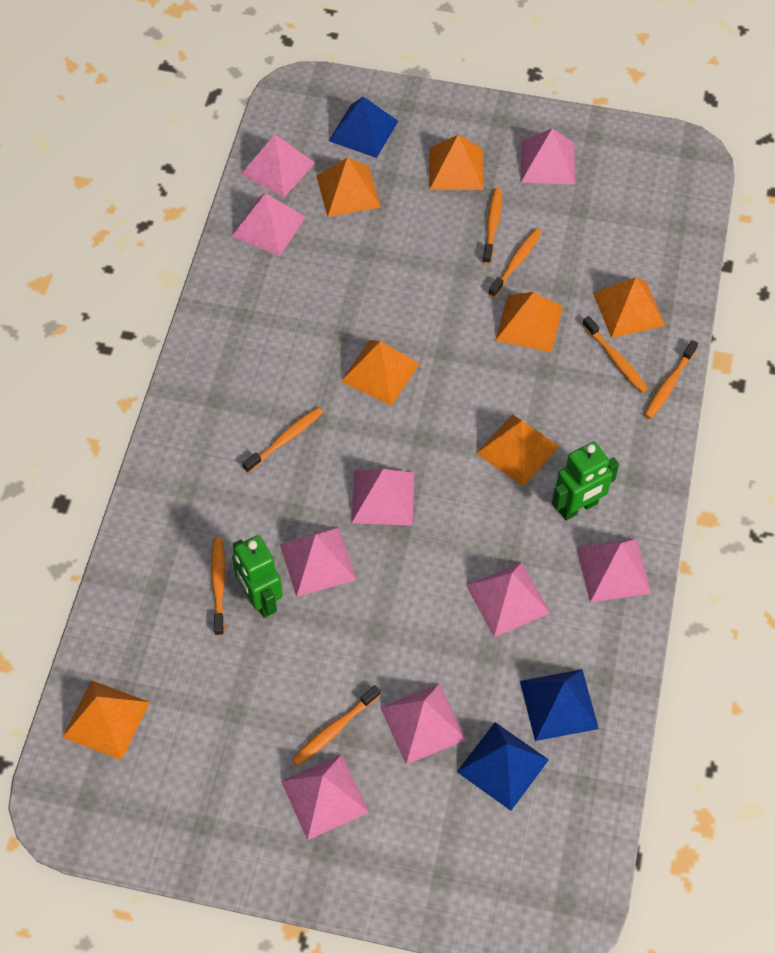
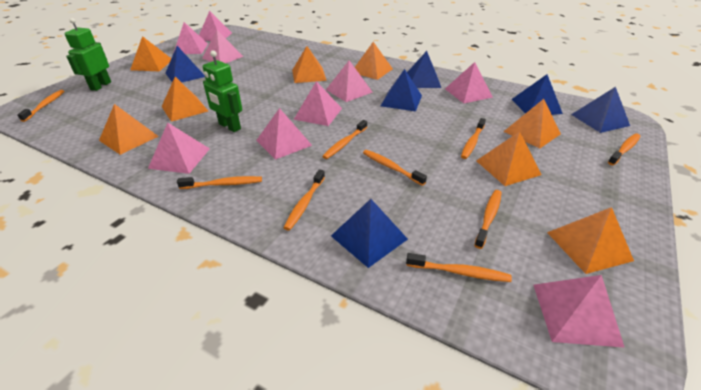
blue pyramid: [329,97,398,158] [457,722,549,811] [520,669,599,741] = 3 -> [165,46,205,82] [331,199,408,268] [381,69,422,111] [407,51,441,88] [512,75,563,115] [571,87,630,133] = 6
orange pyramid: [62,680,150,760] [317,157,381,217] [341,340,420,406] [429,135,484,190] [476,414,559,487] [495,292,563,352] [593,277,665,338] = 7 -> [99,104,159,155] [130,36,171,71] [161,77,208,122] [292,46,327,83] [355,42,393,80] [476,131,542,186] [503,99,561,148] [547,207,634,274] = 8
orange toothbrush: [211,538,225,636] [242,407,323,473] [292,685,380,766] [483,188,502,264] [488,229,542,298] [582,316,648,393] [644,340,698,419] = 7 -> [17,90,65,122] [177,176,262,189] [284,169,325,231] [322,120,367,159] [363,150,427,186] [406,253,512,282] [461,118,486,159] [474,190,502,249] [608,134,640,165] = 9

